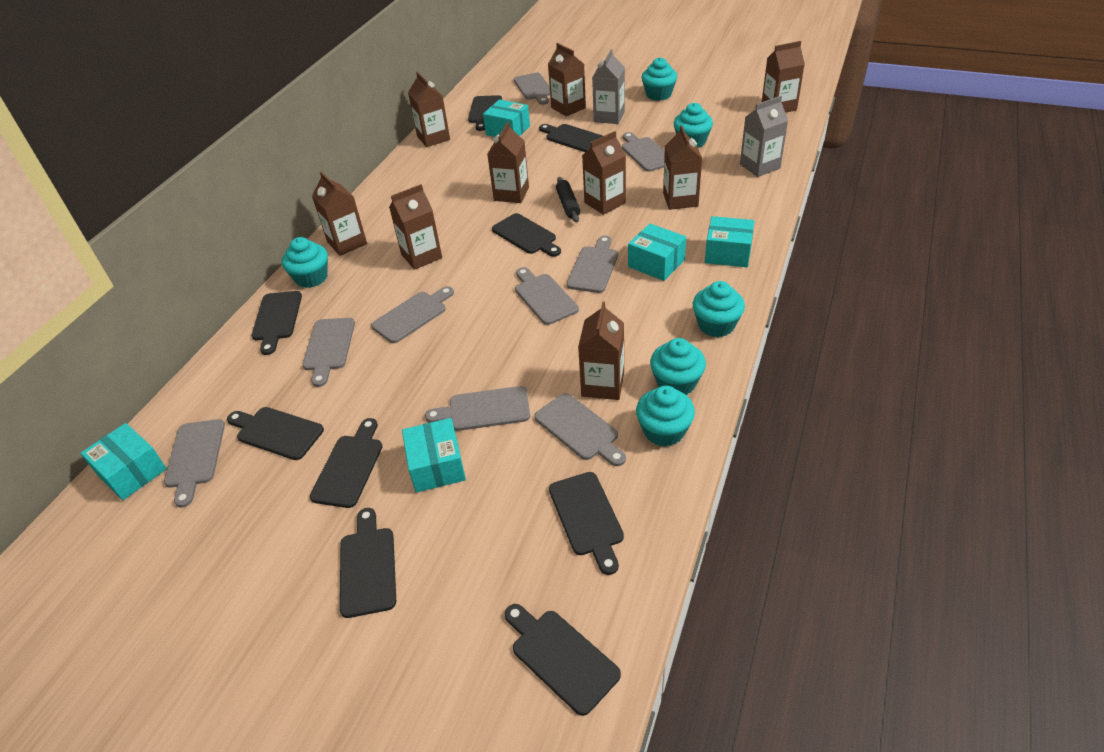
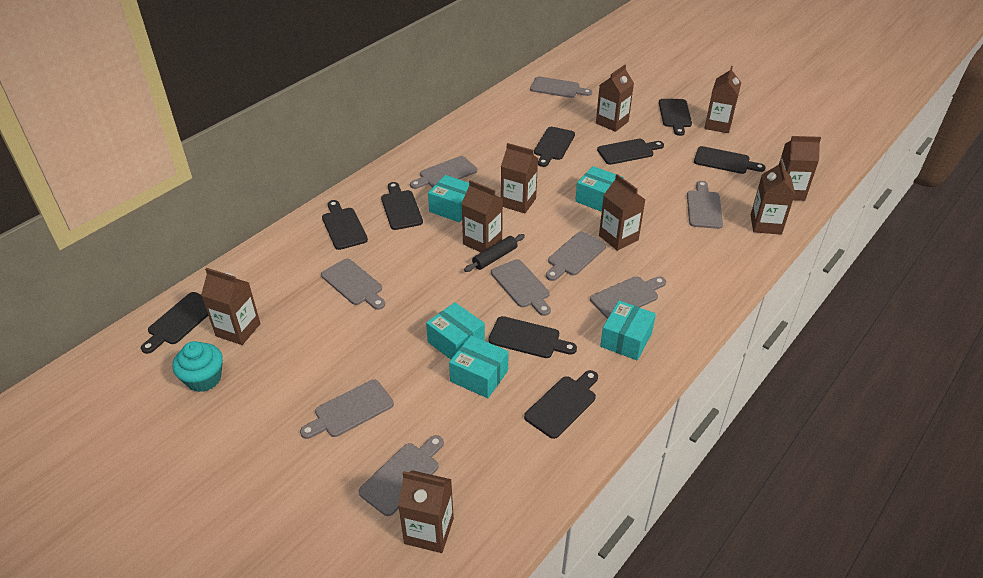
grey carton: [592,49,625,124] [740,96,788,177] = 2 -> none = 0
turquoise cupcake: [282,237,328,288] [636,386,695,447] [642,58,677,101] [650,338,706,395] [674,103,713,148] [693,281,745,337] = 6 -> [172,341,223,392] = 1

